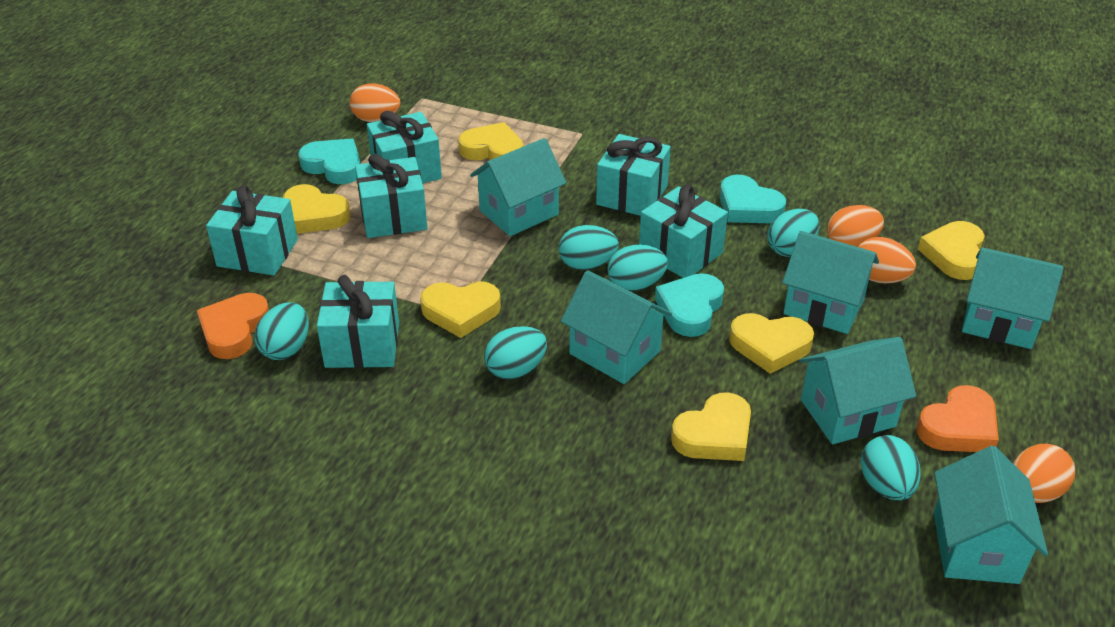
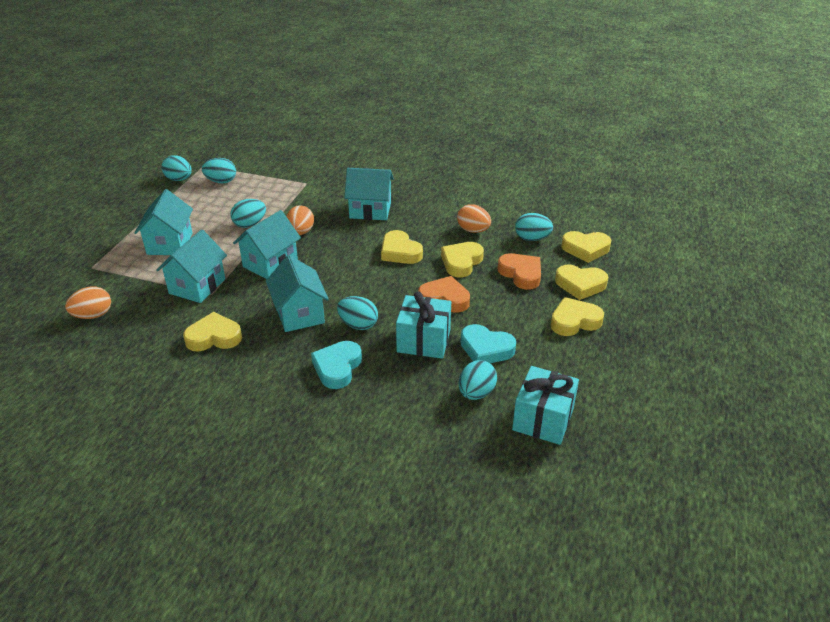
orange egg: [350,83,400,122] [827,205,884,247] [858,237,916,284] [1013,444,1075,503] = 4 -> [65,286,111,319] [286,205,314,235] [457,204,491,233] = 3
turquoise gift: [206,185,298,275] [317,275,399,368] [355,154,428,238] [367,111,442,183] [596,134,671,216] [639,185,728,278] = 6 -> [396,292,451,359] [512,366,579,445] = 2
turquoise heart: [298,139,360,184] [655,273,724,337] [720,174,786,223] = 3 -> [311,341,362,389] [461,324,516,363] = 2
turquoise house: [470,138,566,236] [561,270,672,384] [782,231,879,334] [799,337,916,444] [934,446,1048,584] [962,247,1064,349] = 6 -> [134,189,193,255] [156,229,227,303] [233,210,301,279] [266,255,329,332] [344,168,394,220] = 5

